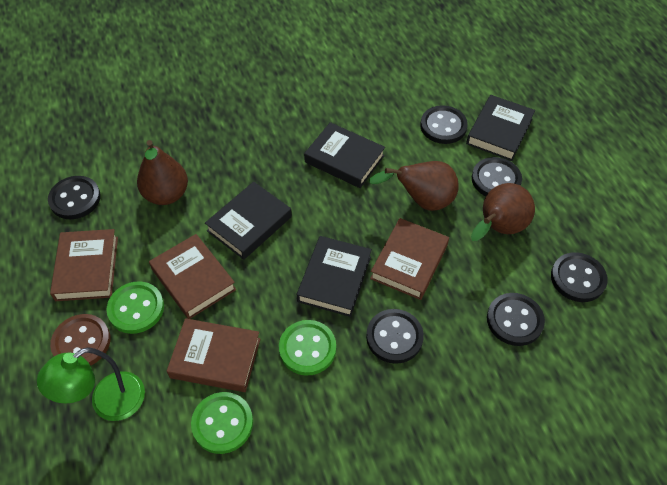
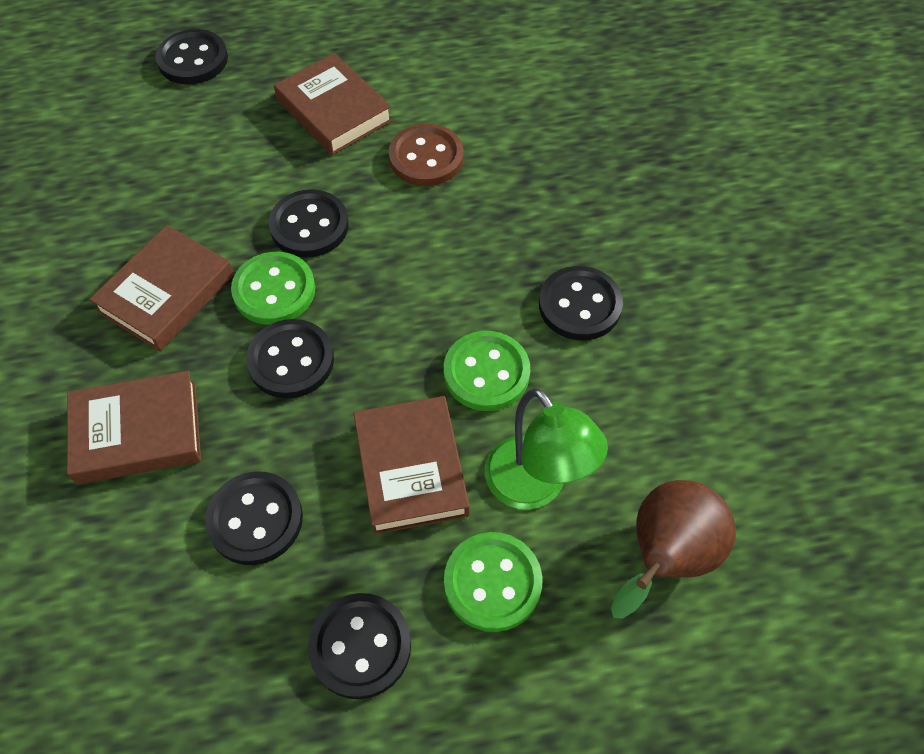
black book: [205,182,292,260] [297,236,372,317] [304,122,385,188] [466,95,535,161] = 4 -> none = 0
brown pear: [137,140,188,205] [369,161,459,211] [471,183,535,241] = 3 -> [611,480,736,619] = 1

